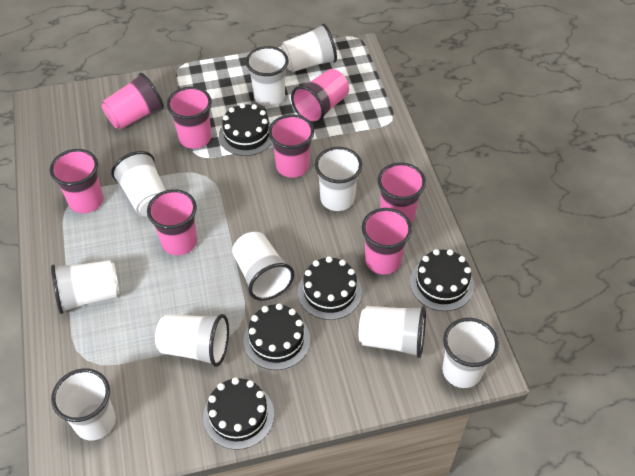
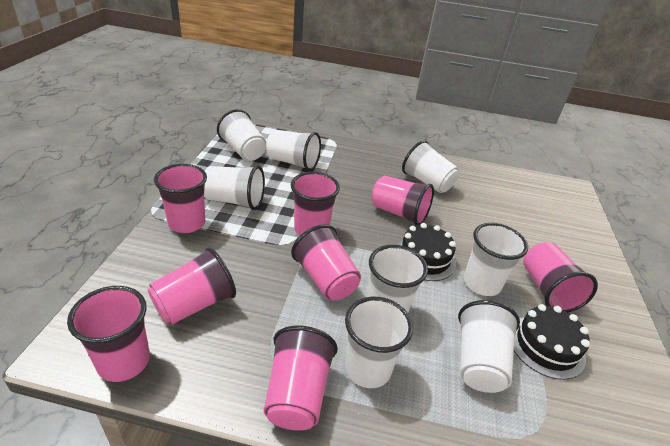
black cake: [203,377,274,450] [219,103,272,156] [244,303,310,370] [298,256,362,320] [410,249,474,311] = 5 -> [397,223,456,281] [514,304,590,380] = 2
white cup: [51,260,120,314] [51,368,116,440] [111,151,166,217] [155,314,229,367] [232,232,294,301] [246,46,289,107] [281,24,337,72] [315,147,362,211] [359,306,426,358] [442,318,499,388] = 10 -> [204,165,265,210] [217,109,266,161] [266,130,321,171] [345,297,413,388] [368,245,428,313] [402,140,459,193] [458,300,520,393] [464,223,528,296] = 8

